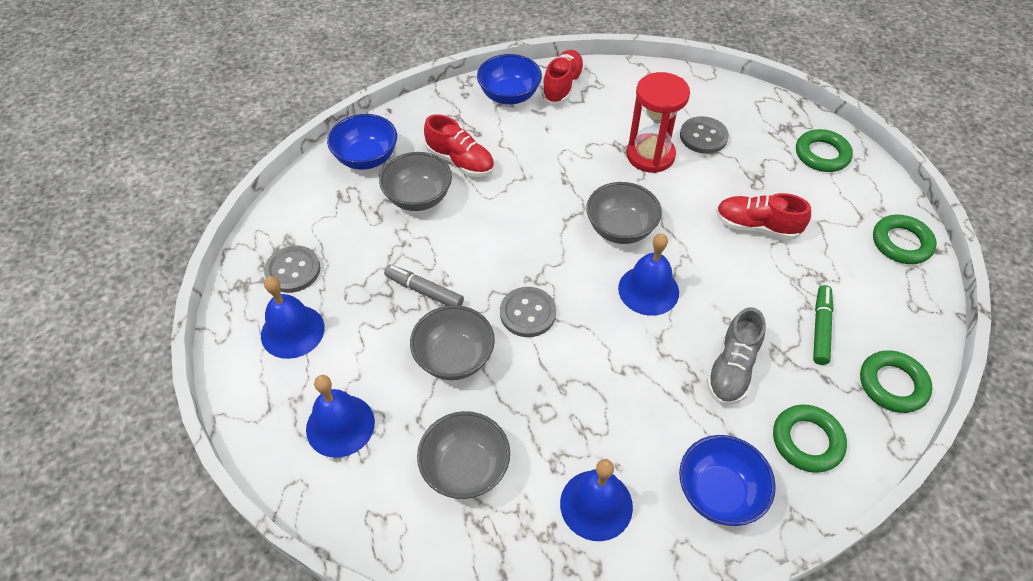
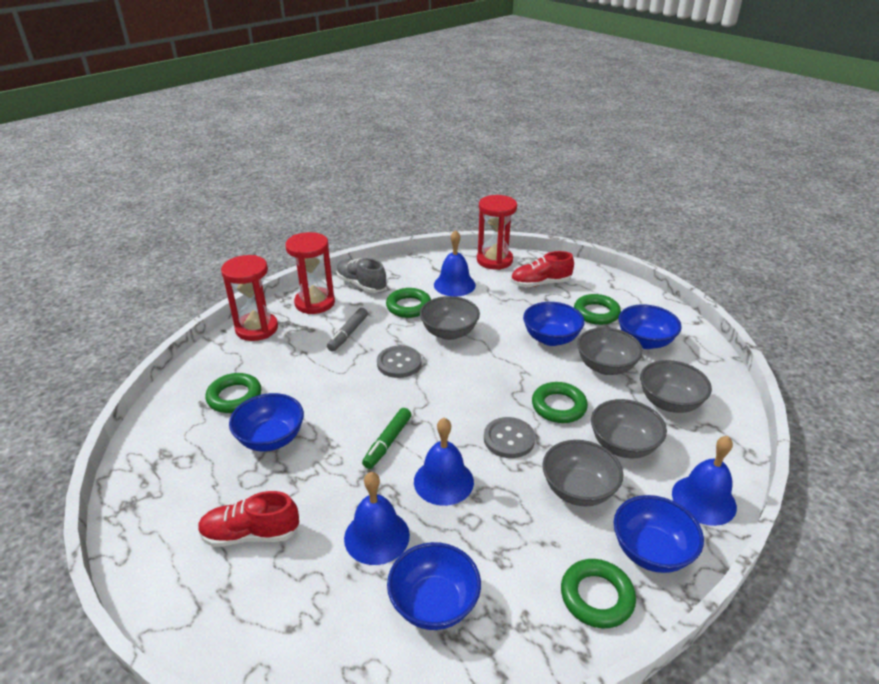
blue bowl: [327,114,397,170] [477,54,542,105] [679,435,776,526] = 3 -> [229,393,304,452] [387,542,481,630] [523,302,585,346] [614,495,704,573] [618,304,682,349] = 5
green ring: [773,405,847,473] [796,129,853,172] [860,350,932,413] [873,215,937,264] = 4 -> [205,373,261,413] [386,288,431,318] [532,382,588,423] [561,559,636,629] [574,294,621,325] = 5
grey bowl: [379,152,452,211] [410,305,495,380] [417,411,510,499] [586,182,662,244] = 4 -> [420,296,480,340] [543,440,623,506] [577,327,643,375] [591,399,667,458] [640,360,712,413] = 5
grey button: [264,246,321,293] [500,287,556,337] [680,116,729,154] = 3 -> [377,346,422,378] [484,417,535,458] = 2
red hourglass: [626,72,690,173] = 1 -> [221,255,278,341] [285,232,335,314] [477,195,517,270] = 3
red shoe: [424,114,494,177] [542,50,585,104] [716,193,811,240] = 3 -> [198,491,299,547] [511,251,574,287] = 2

